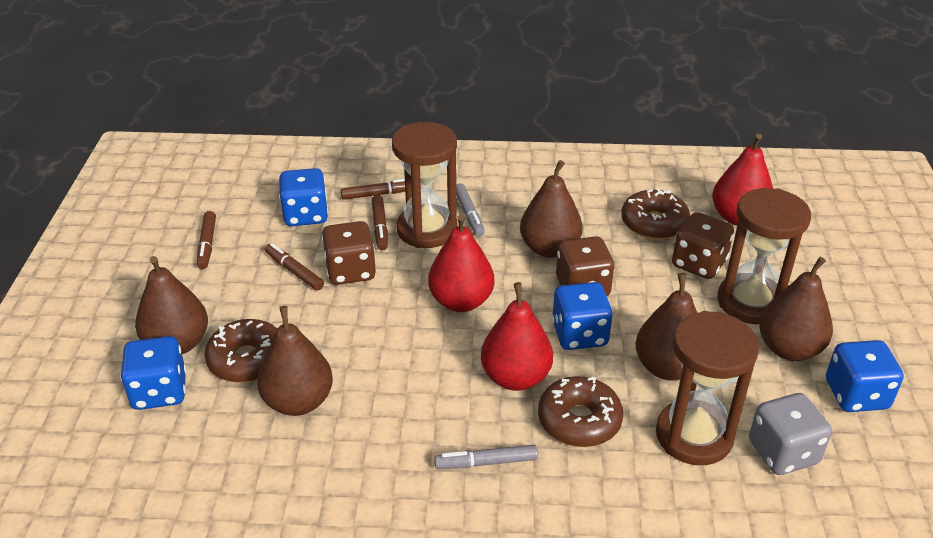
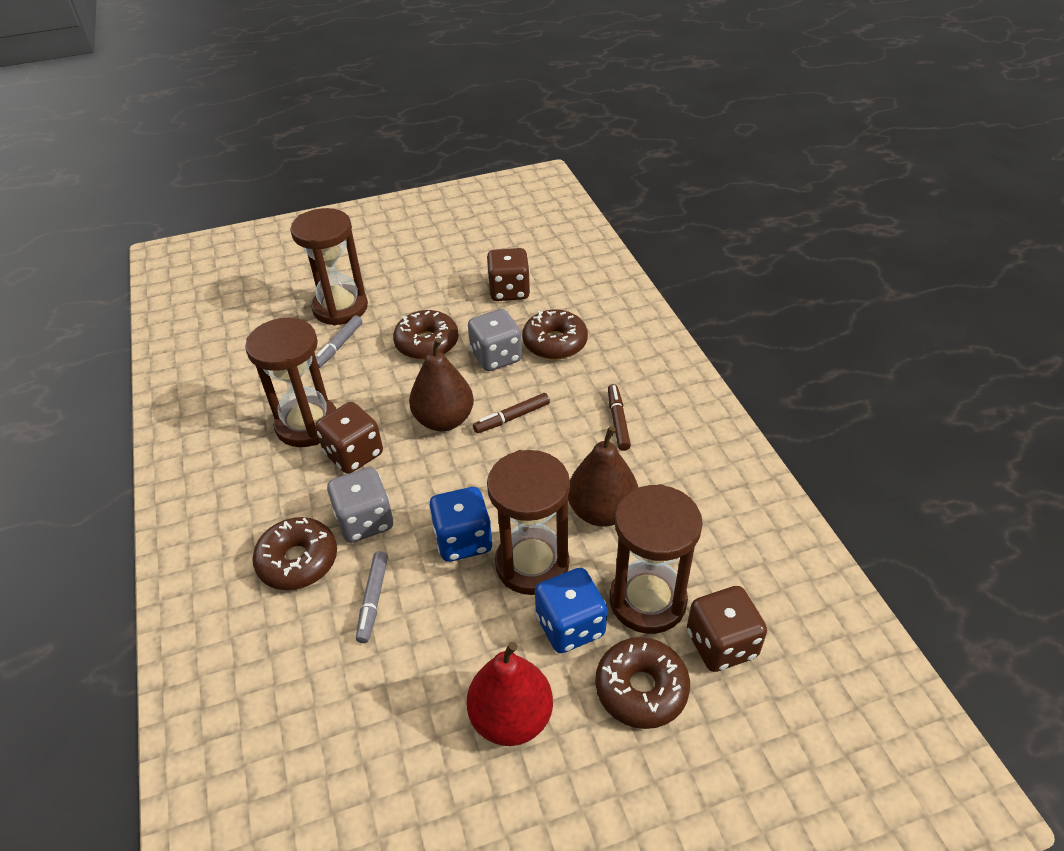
blue dice: [120,336,186,410] [279,168,328,226] [552,282,613,350] [826,340,904,412] = 4 -> [429,487,492,562] [535,568,607,653] = 2
brown donut: [205,319,277,383] [538,376,623,447] [621,189,690,240] = 3 -> [252,517,337,590] [393,310,459,360] [522,310,588,360] [595,637,690,729] = 4
brown hourglass: [392,122,458,248] [656,311,759,465] [717,188,811,324] = 3 -> [245,318,336,447] [290,208,368,326] [487,450,570,595] [610,484,703,634] = 4
brown marker: [197,211,216,269] [265,243,324,290] [341,179,405,200] [372,195,388,250] = 4 -> [473,393,550,433] [608,384,631,451] = 2
brown pear: [135,256,208,354] [257,306,333,416] [520,160,583,258] [635,273,698,381] [759,257,833,361] = 5 -> [409,338,474,431] [568,426,638,527] = 2
grey dice: [749,393,832,475] = 1 -> [327,467,393,543] [468,309,522,371] = 2
red pear: [428,215,494,312] [481,282,553,391] [712,134,773,226] = 3 -> [467,642,553,746] = 1

